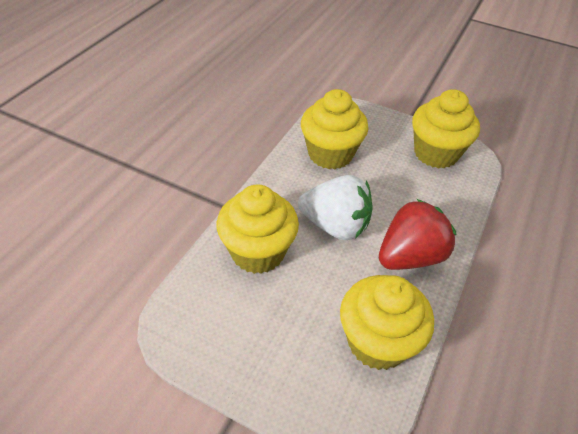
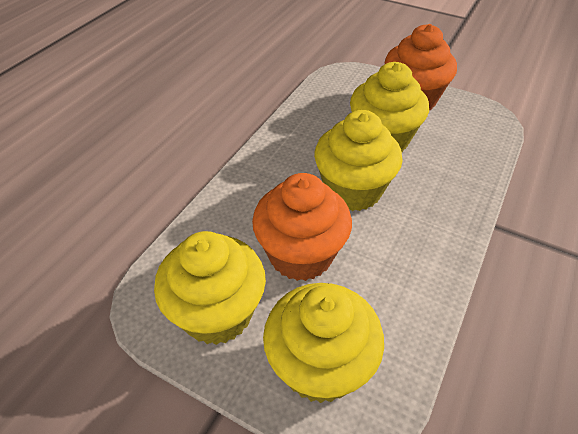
orange cupcake: none = 0 -> [252,173,352,281] [385,24,457,110] = 2
red strawberry: [379,199,457,270] = 1 -> none = 0
white strawberry: [298,175,373,240] = 1 -> none = 0

